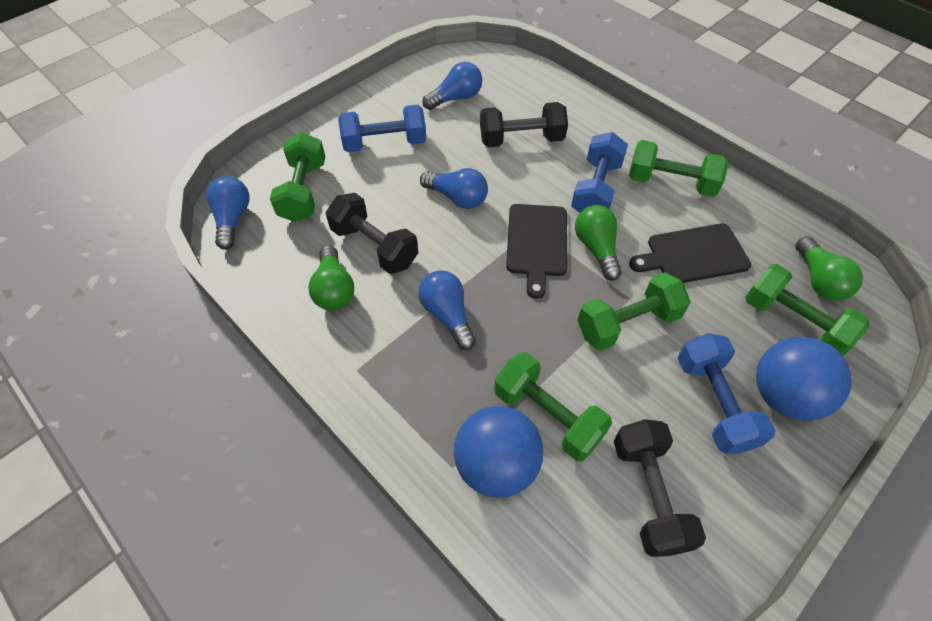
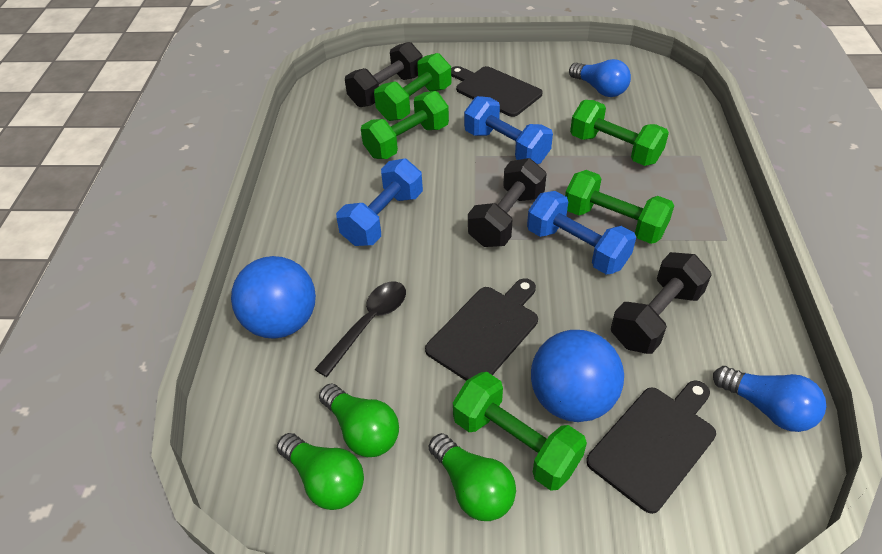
black cutting board: [506,204,567,299] [629,224,751,283] = 2 -> [425,278,538,381] [451,66,543,117] [586,380,716,514] = 3
black spoon: none = 0 -> [315,281,406,377] = 1
blue light bulb: [206,176,249,250] [418,270,476,350] [420,168,488,209] [422,62,482,110] = 4 -> [569,59,631,97] [713,366,826,432] = 2

